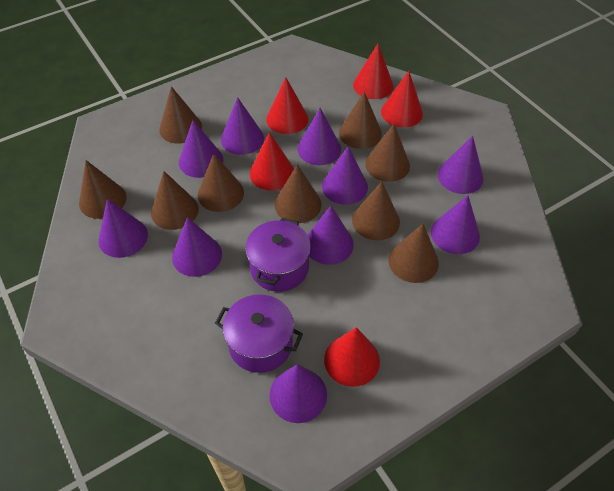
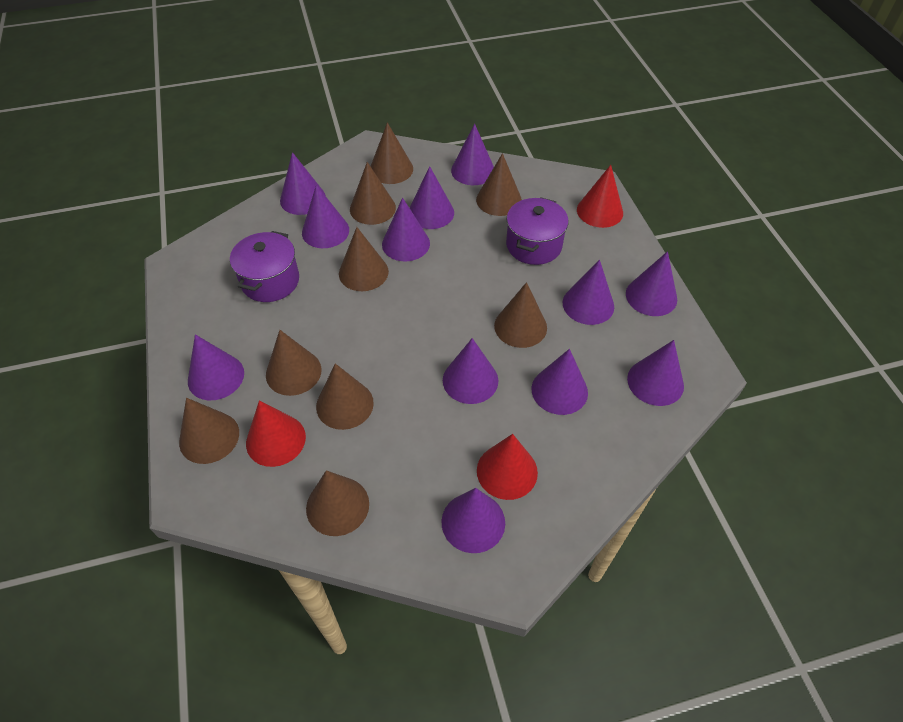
purple cone: [98,198,148,258] [172,217,222,277] [179,120,223,178] [221,97,264,155] [269,364,327,423] [297,108,341,165] [308,206,354,265] [322,147,368,205] [431,195,480,254] [438,136,483,194] = 10 -> [188,334,244,400] [280,152,326,215] [302,185,349,248] [382,197,430,261] [410,166,454,229] [442,488,505,553] [443,338,498,404] [451,124,494,185] [532,349,588,415] [563,260,614,325] [626,251,677,316] [627,340,684,406] = 12
red cone: [250,132,294,191] [266,78,308,134] [324,327,380,387] [353,44,393,99] [381,71,423,128] = 5 -> [246,401,306,467] [477,434,538,500] [577,165,623,228] = 3

